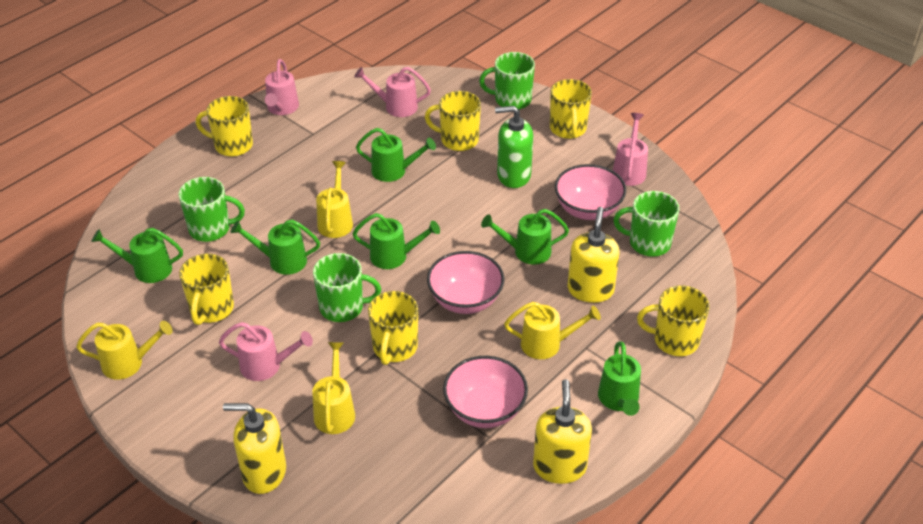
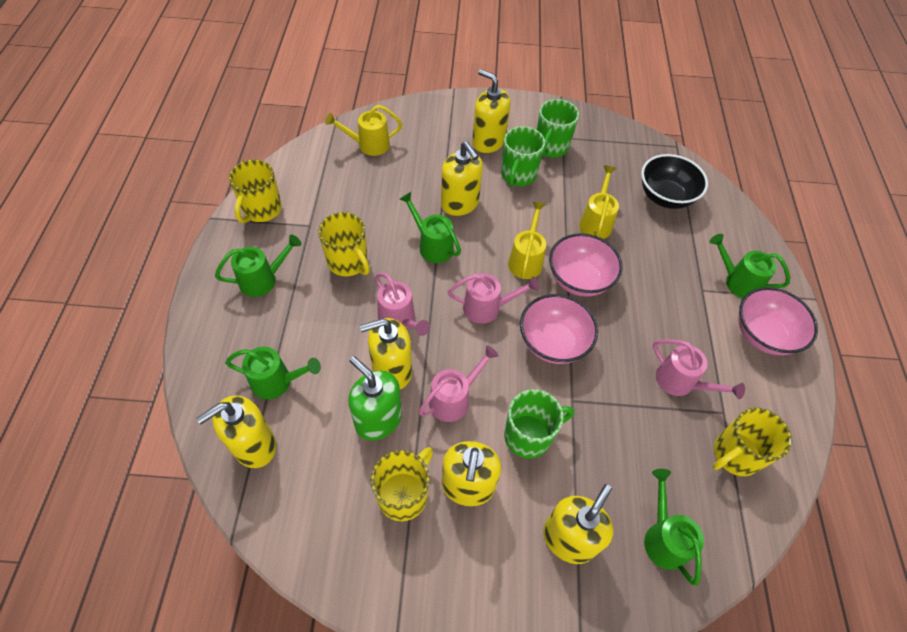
black bowl: none = 0 -> [641,154,708,209] = 1
green mug: [178,177,245,242] [313,253,381,322] [479,52,535,110] [613,191,679,257] = 4 -> [501,126,545,186] [504,389,574,459] [537,99,579,158] = 3
green watering can: [91,228,183,283] [230,220,320,275] [352,213,440,269] [356,128,436,182] [481,209,569,265] [598,341,641,416] = 6 -> [215,234,301,297] [225,347,321,399] [400,192,461,263] [644,469,704,586] [710,234,790,298] = 5
yellow mug: [179,253,234,325] [196,96,253,157] [368,291,418,365] [425,91,481,151] [550,79,592,139] [637,285,710,356] = 6 -> [229,160,282,223] [318,212,370,277] [371,447,433,521] [713,408,792,476] = 4
yellow soap dispenser: [223,403,286,494] [533,379,592,484] [568,207,620,303] = 3 -> [196,395,276,468] [360,318,412,389] [441,142,483,216] [442,441,501,506] [472,69,510,153] [543,484,613,564] = 6
yellow watering can: [76,321,173,380] [312,342,355,434] [316,161,353,238] [504,302,601,359] = 4 -> [325,105,402,156] [508,201,546,279] [579,165,619,239] = 3

